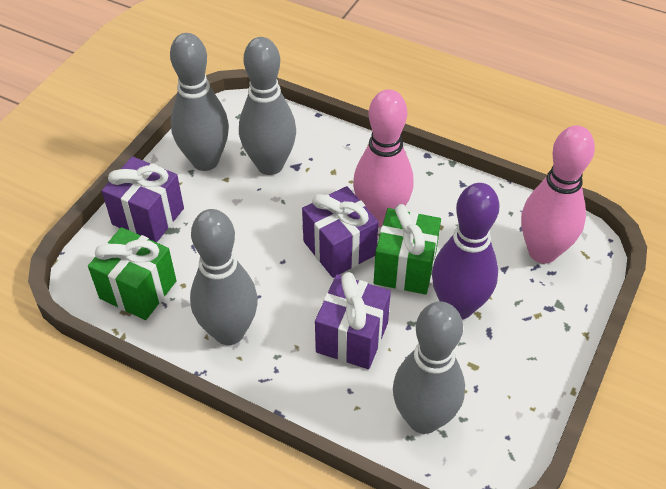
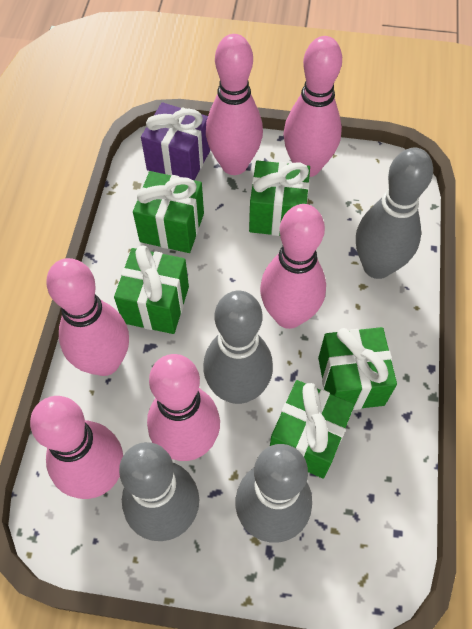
green gift: [88,227,176,320] [374,204,441,295] = 2 -> [114,245,189,334] [133,171,204,253] [249,160,310,236] [270,380,354,479] [318,327,397,410] = 5
pink bowling pin: [353,89,414,228] [521,126,595,264] = 2 -> [30,396,123,499] [46,258,129,376] [147,354,220,461] [206,34,263,175] [260,204,326,329] [283,36,342,177] = 6
purple bowling pin: [432,183,499,319] = 1 -> none = 0
purple gift: [102,156,184,242] [302,186,378,278] [315,272,391,369] = 3 -> [141,102,210,180] = 1

